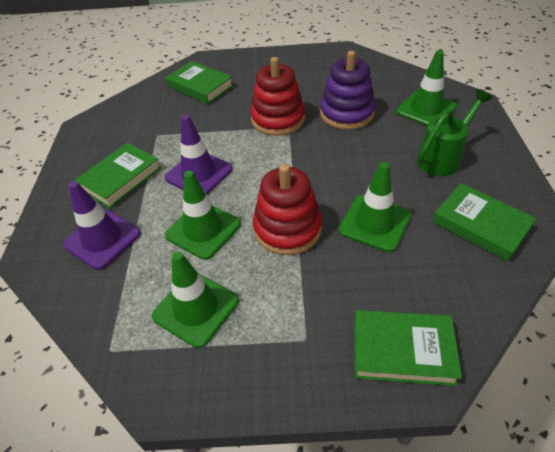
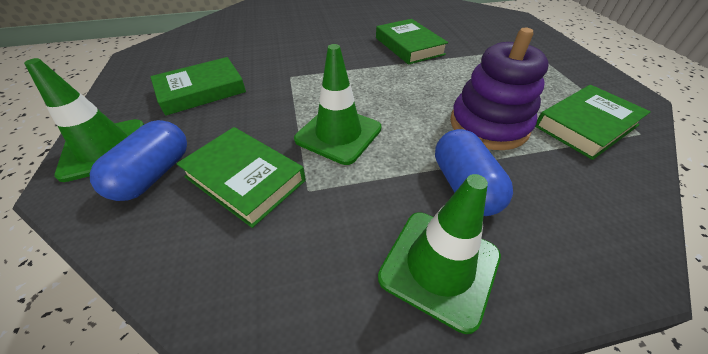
blue capsule: none = 0 -> [90,120,187,201] [435,129,513,216] = 2
green traffic cone: [152,251,239,348] [165,171,241,260] [338,162,411,252] [396,50,457,126] = 4 -> [24,58,144,182] [294,44,381,165] [378,174,501,334] = 3
green watering can: [417,89,492,176] = 1 -> none = 0
purple traffic cone: [63,181,141,270] [165,115,233,195] = 2 -> none = 0
red stacking toy: [250,57,305,136] [253,164,322,255] = 2 -> none = 0

